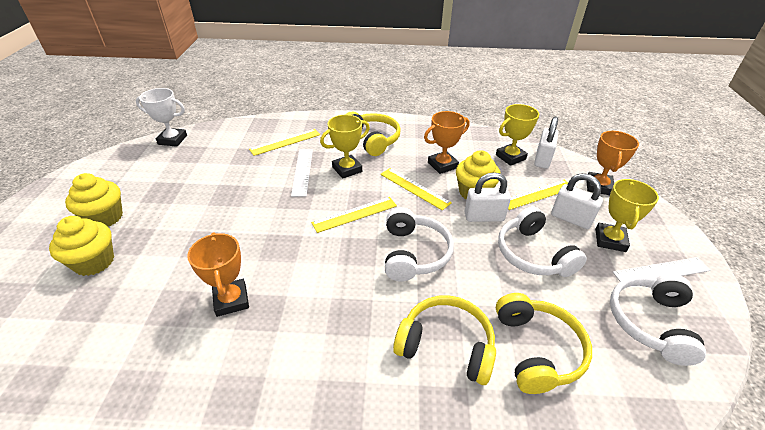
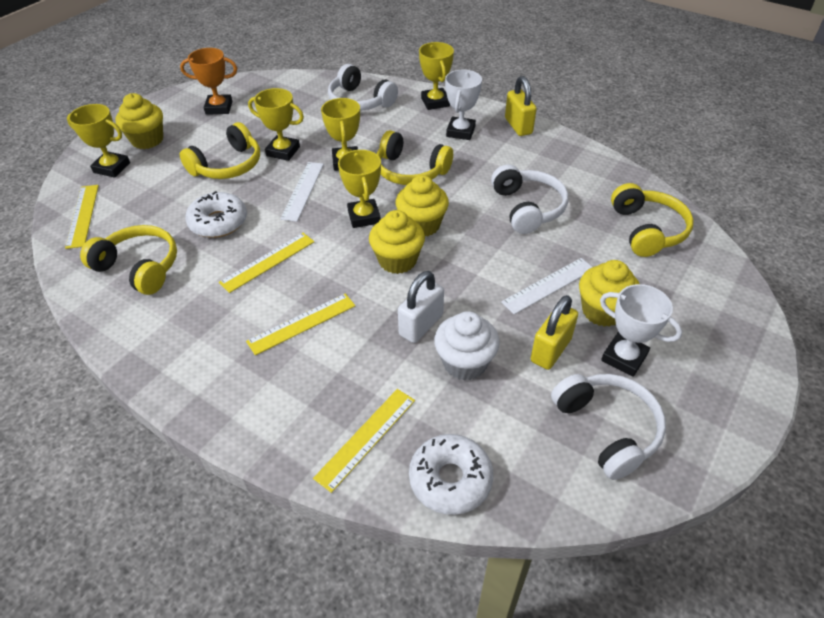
orange trophy: [187,232,249,317] [424,111,470,174] [586,131,639,195] = 3 -> [180,48,237,115] = 1
white cupcake: none = 0 -> [434,311,500,381] = 1
white donut: none = 0 -> [185,191,247,238] [409,434,493,515] = 2
white padlock: [464,172,511,222] [534,117,558,169] [551,173,603,229] = 3 -> [398,271,444,343] = 1
white trophy: [136,88,187,147] = 1 -> [445,69,482,140] [600,284,682,377] = 2
yellow cupcake: [49,216,114,276] [65,173,123,227] [456,150,501,199] = 3 -> [115,93,163,149] [369,210,425,274] [396,175,449,236] [579,260,640,327] = 4
yellow headphones: [345,112,401,156] [393,295,496,385] [496,293,592,394] = 3 -> [80,225,177,295] [180,122,260,179] [376,130,453,185] [611,183,694,257] = 4
yellow padlock: none = 0 -> [505,76,537,136] [531,295,578,370] = 2
yellow trophy: [320,115,370,179] [496,104,539,166] [595,179,659,252] = 3 -> [67,104,130,178] [248,88,304,161] [321,98,360,171] [338,150,381,228] [419,42,454,110] = 5

